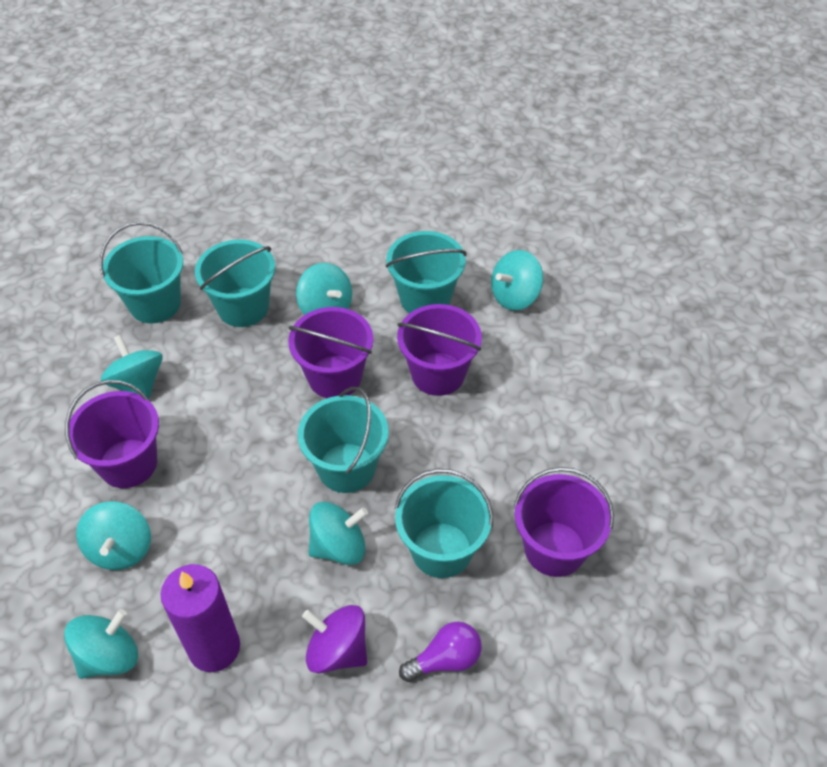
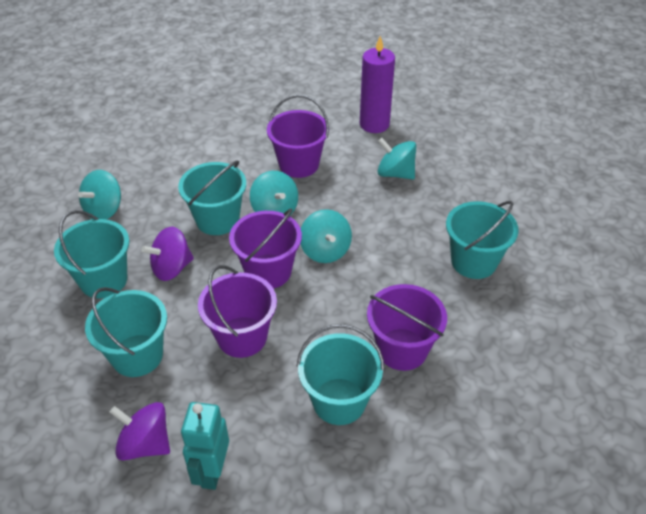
purple light bulb: [399,621,482,682] = 1 -> none = 0
purple spinning top: [302,605,367,674] = 1 -> [110,402,170,461] [141,227,194,281] = 2
turquoise robot: none = 0 -> [181,402,229,490] = 1
turquoise spinning top: [64,609,138,679] [76,501,151,570] [101,335,163,399] [296,263,352,315] [308,502,368,565] [491,250,543,311] = 6 -> [78,170,121,219] [250,171,298,215] [301,209,352,263] [377,138,416,180] = 4

